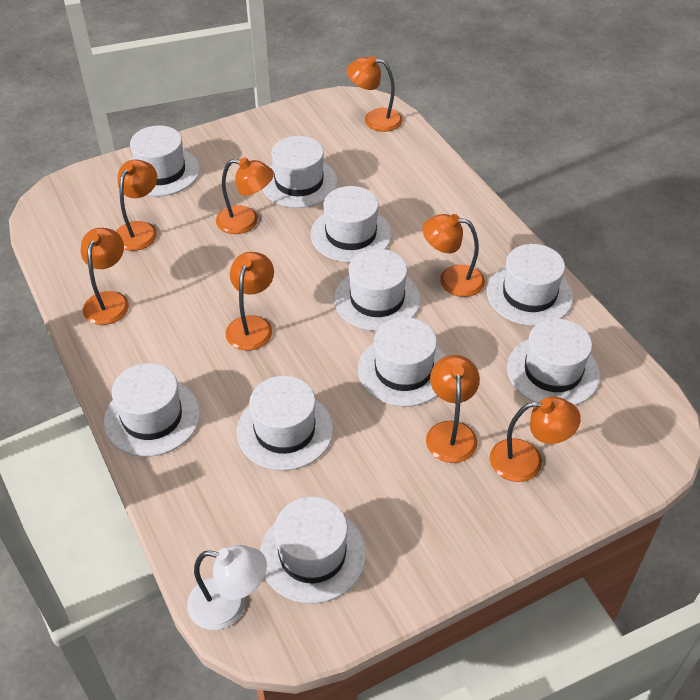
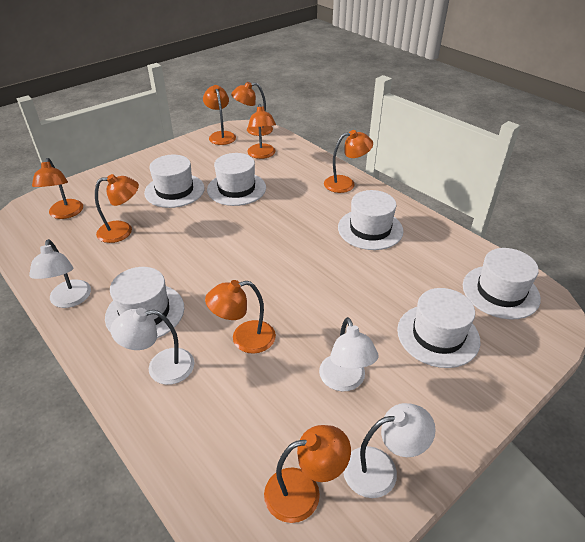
white hat: [104,363,200,457] [130,125,200,197] [236,376,333,471] [260,497,366,604] [262,136,338,208] [311,186,392,263] [334,249,420,331] [358,317,445,407] [487,244,573,326] [507,318,600,405] = 10 -> [105,267,184,338] [144,155,205,208] [207,153,266,206] [338,190,403,250] [397,288,480,368] [463,248,541,319] = 6
white lamp: [187,545,267,630] = 1 -> [29,239,91,308] [110,308,195,385] [319,317,378,391] [343,403,436,498] = 4

